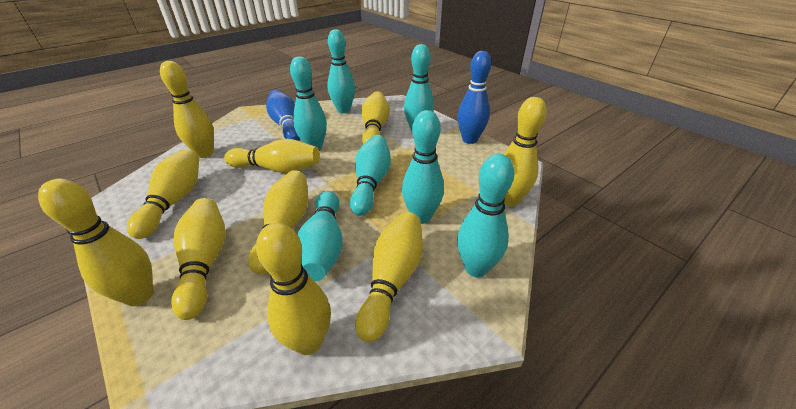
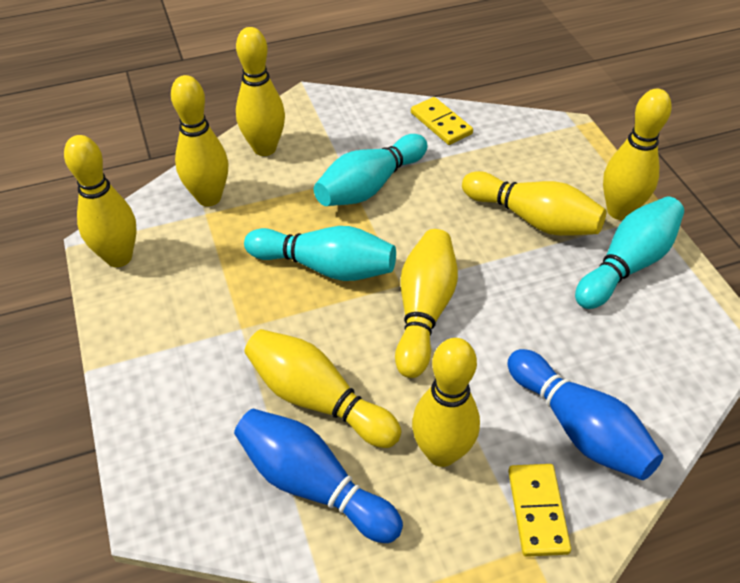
turquoise bowling pin: [290,57,327,151] [297,191,343,281] [327,29,355,113] [350,135,391,216] [402,110,444,224] [404,44,434,132] [457,154,514,277] = 7 -> [244,226,396,281] [314,134,428,206] [575,197,684,309] = 3
yellow bowling pin: [38,179,153,306] [127,149,199,239] [160,61,214,158] [171,198,226,320] [224,139,320,173] [248,170,308,274] [256,223,331,355] [355,212,423,342] [361,91,390,144] [503,97,547,206] = 10 -> [64,135,137,267] [171,75,228,206] [236,27,285,156] [244,329,401,448] [395,229,458,378] [412,338,480,467] [462,171,606,236] [603,89,672,220] = 8
yellow domino: none = 0 -> [411,97,473,145] [508,464,571,557] = 2

